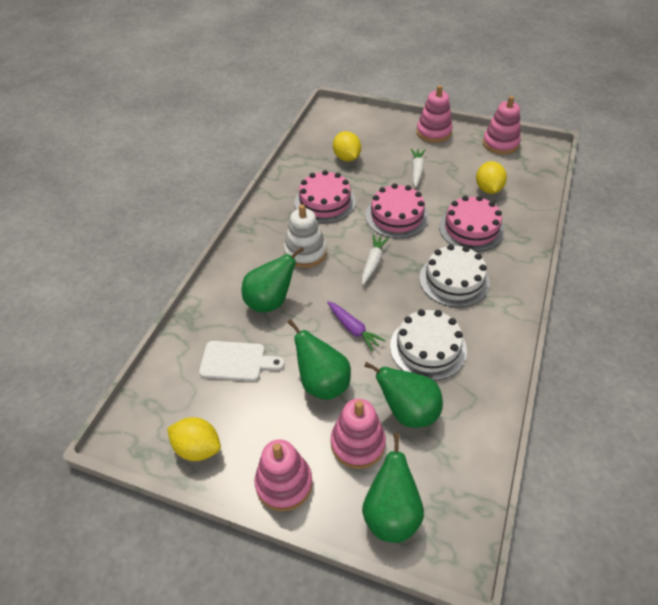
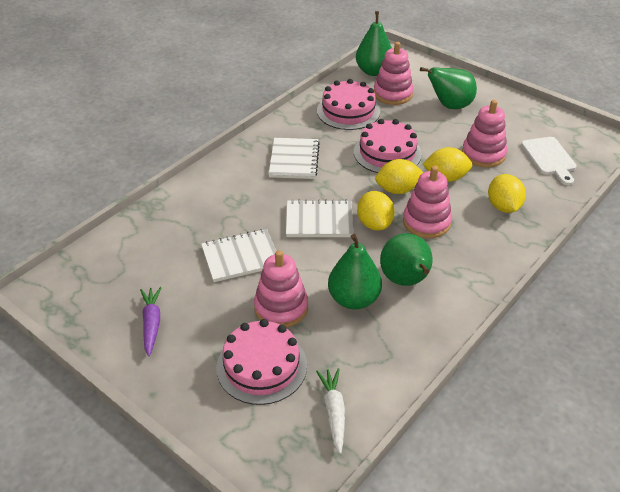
white cake: [390,309,467,381] [419,244,490,307] = 2 -> none = 0
white carrot: [362,235,389,285] [411,149,425,187] = 2 -> [316,368,345,454] = 1
white notebook: none = 0 -> [201,229,276,282] [269,138,320,179] [286,199,353,237] = 3
white stacking toy: [284,204,327,268] = 1 -> none = 0
yellow lemon: [167,417,221,461] [333,131,361,161] [476,161,507,194] = 3 -> [357,191,395,231] [375,159,423,194] [423,147,472,182] [488,174,526,213] = 4

